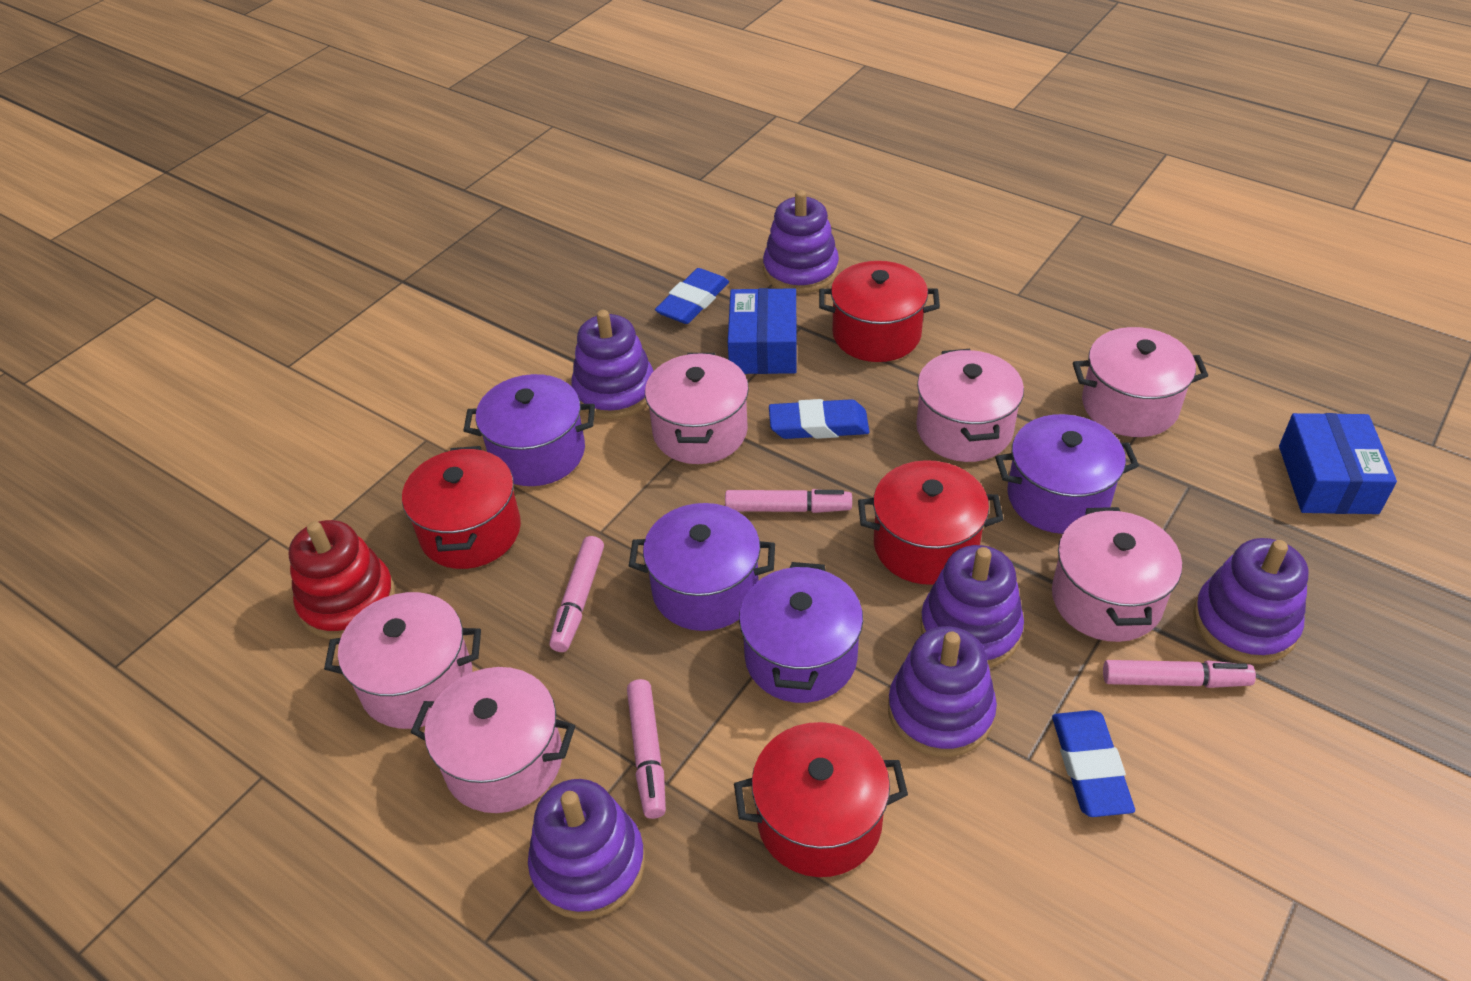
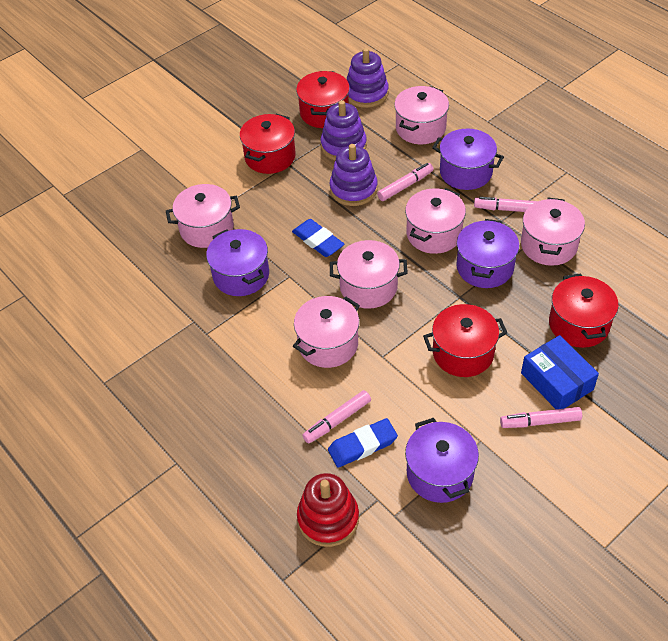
blue box: [728,288,797,374] [1279,413,1397,514] = 2 -> [521,335,599,409] = 1
blue eraser: [655,268,729,324] [769,399,870,439] [1052,710,1135,817] = 3 -> [292,219,345,257] [328,418,398,467] = 2
purple stacking toy: [528,779,645,919] [571,310,654,419] [763,190,839,293] [888,626,997,757] [920,545,1024,668] [1193,538,1309,664] = 6 -> [320,100,367,161] [330,144,378,206] [347,48,389,108] = 3

